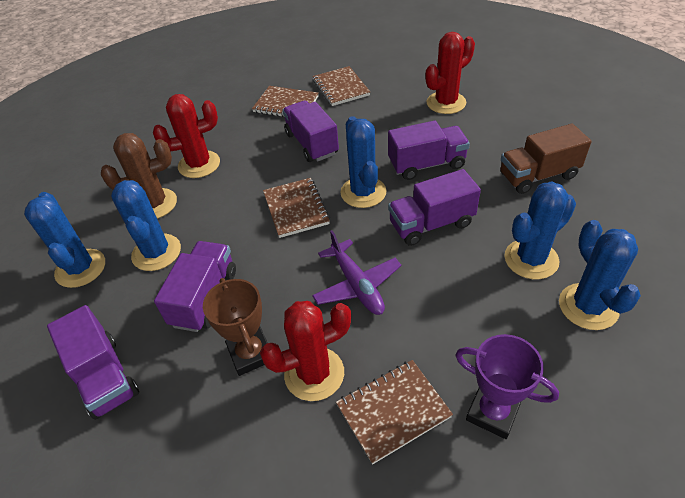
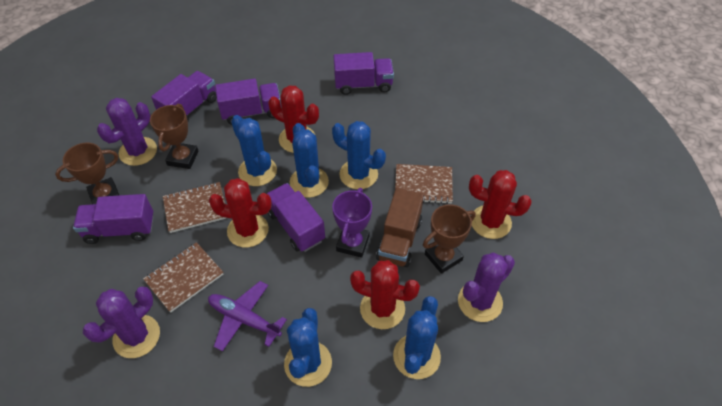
brown cactus: [101,133,177,219] = 1 -> none = 0
brown notebook: [252,86,319,117] [263,178,330,238] [313,66,370,106] [336,360,453,464] = 4 -> [143,242,223,313] [163,182,226,233] [395,164,453,204] = 3
brown trophy: [203,278,267,376] = 1 -> [55,142,119,204] [150,104,199,169] [423,204,476,274] = 3
purple cactus: none = 0 -> [83,287,160,358] [97,98,157,166] [458,253,515,322] = 3
red cactus: [153,94,220,178] [260,301,351,401] [425,32,475,114] = 3 -> [209,178,272,247] [268,85,319,153] [350,260,420,329] [469,170,532,239] = 4

